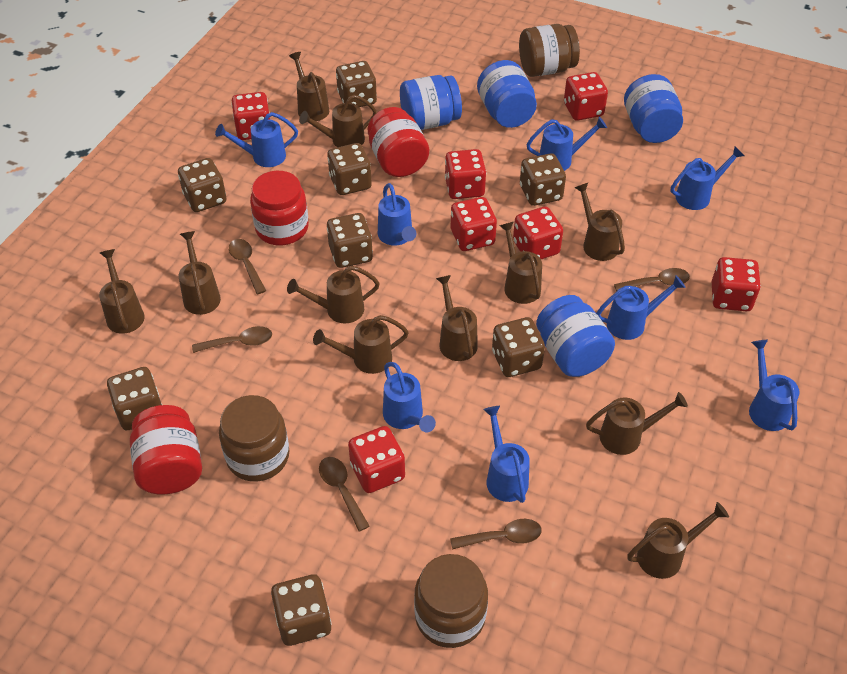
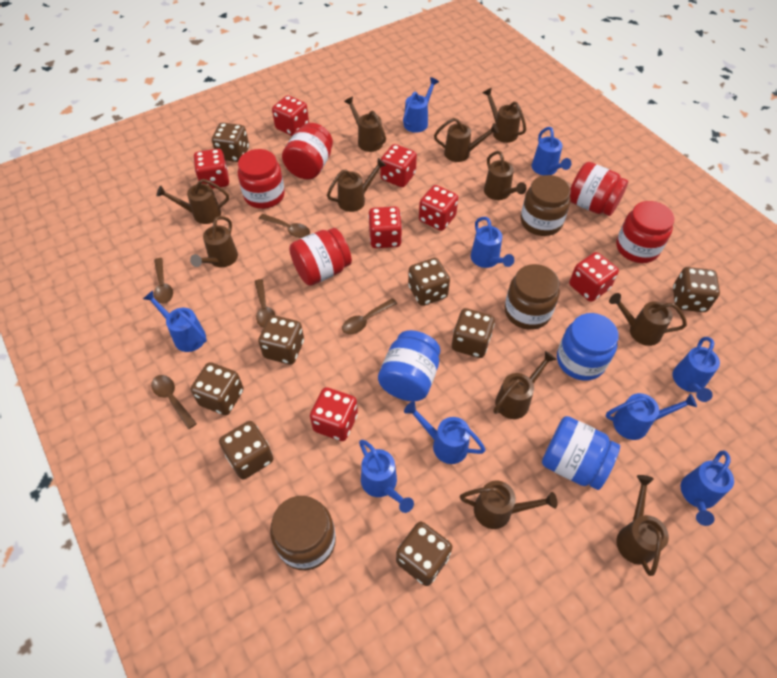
blue jar: [400,75,462,130] [477,60,537,128] [536,295,615,377] [624,74,683,143] = 4 -> [378,330,440,401] [542,416,620,490] [557,313,619,381] = 3
blue watering can: [215,112,298,167] [378,183,416,246] [383,362,436,432] [483,406,530,503] [526,117,607,171] [596,275,686,340] [671,147,744,210] [749,340,800,431] = 8 -> [143,290,207,352] [359,440,414,513] [403,77,439,133] [404,401,486,464] [471,217,514,268] [532,127,571,176] [606,393,697,440] [673,337,720,402] [681,450,734,526] = 9
red jar: [130,405,202,494] [250,171,309,245] [368,107,429,177] = 3 -> [238,149,285,209] [282,123,333,179] [289,228,352,286] [570,162,628,216] [616,201,674,263] = 5

